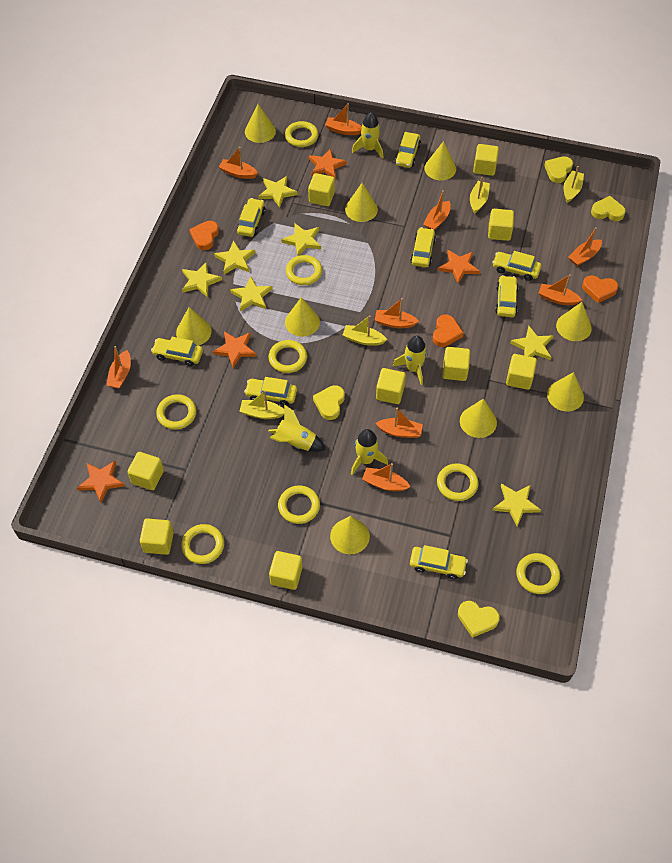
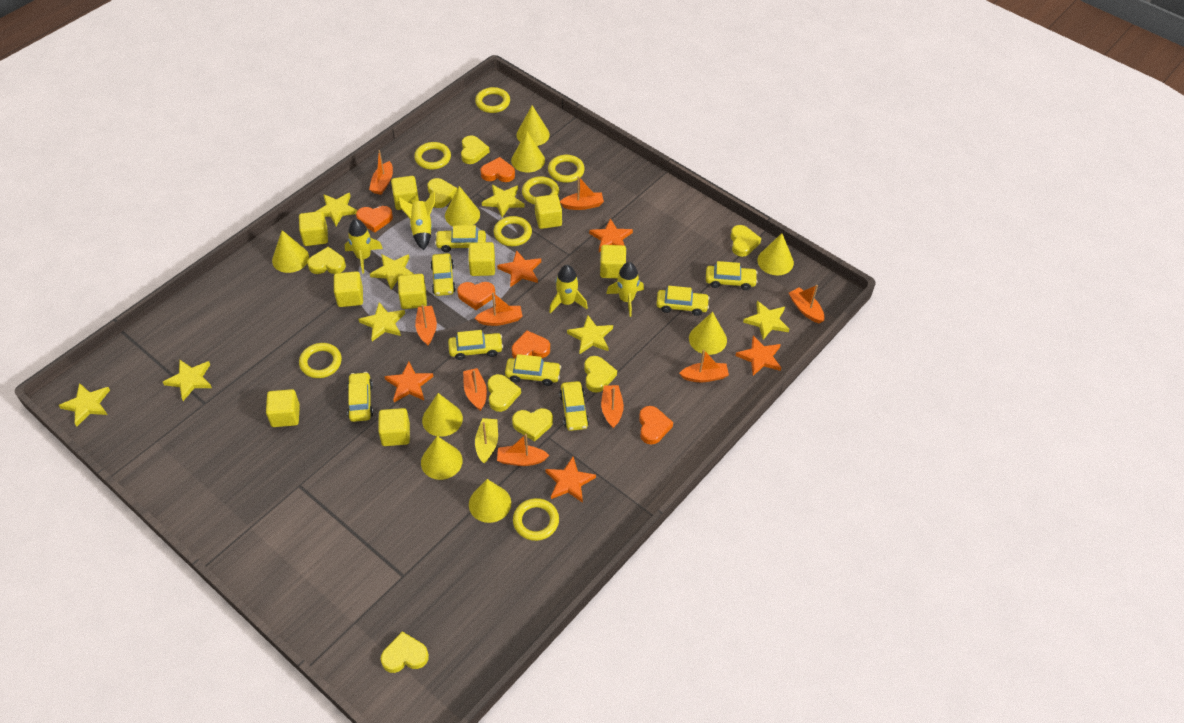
orange heart: [189,221,219,250] [433,314,464,347] [582,275,618,303] = 3 -> [356,206,393,232] [457,282,495,310] [480,157,515,182] [512,331,550,359] [639,406,673,445] = 5
orange star: [77,461,125,503] [213,331,257,368] [309,148,347,178] [438,250,480,283] = 4 -> [384,361,433,402] [497,250,541,287] [545,457,596,503] [589,218,633,252] [735,335,781,376] = 5
yellow boat: [239,390,284,419] [343,315,387,346] [470,177,490,214] [564,166,584,203] = 4 -> [475,418,498,463] = 1
yellow heart: [313,385,345,420] [458,601,500,638] [544,156,573,183] [591,196,626,221] = 4 -> [307,247,346,274] [381,631,429,673] [427,178,457,208] [461,136,490,164] [488,374,521,412] [512,408,553,442] [584,356,617,393] [731,225,761,257] = 8
yellow ring: [156,394,196,430] [181,524,224,564] [269,340,307,373] [278,485,320,524] [285,121,318,147] [286,255,322,285] [437,463,478,501] [516,553,560,594] = 8 -> [299,343,342,378] [414,142,451,170] [475,87,510,113] [494,216,532,246] [513,498,559,541] [522,176,559,205] [548,155,585,183] = 7
yellow star: [182,262,222,297] [214,241,255,275] [230,276,273,312] [258,176,298,208] [281,223,321,256] [493,484,541,526] [510,326,553,360] = 7 -> [58,383,110,426] [163,360,212,401] [316,193,358,226] [358,302,405,341] [370,254,414,290] [482,185,525,217] [567,315,613,354] [743,301,789,340] = 8

